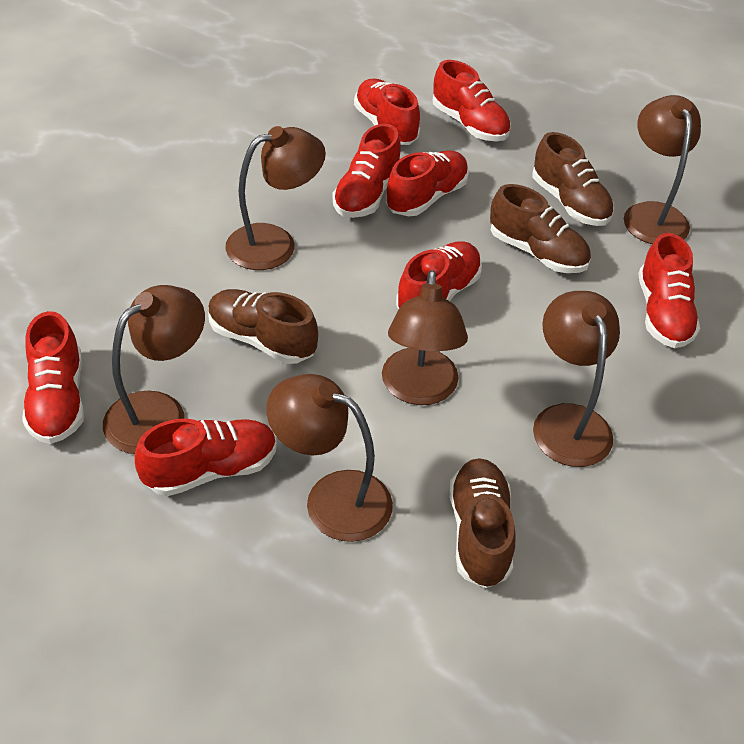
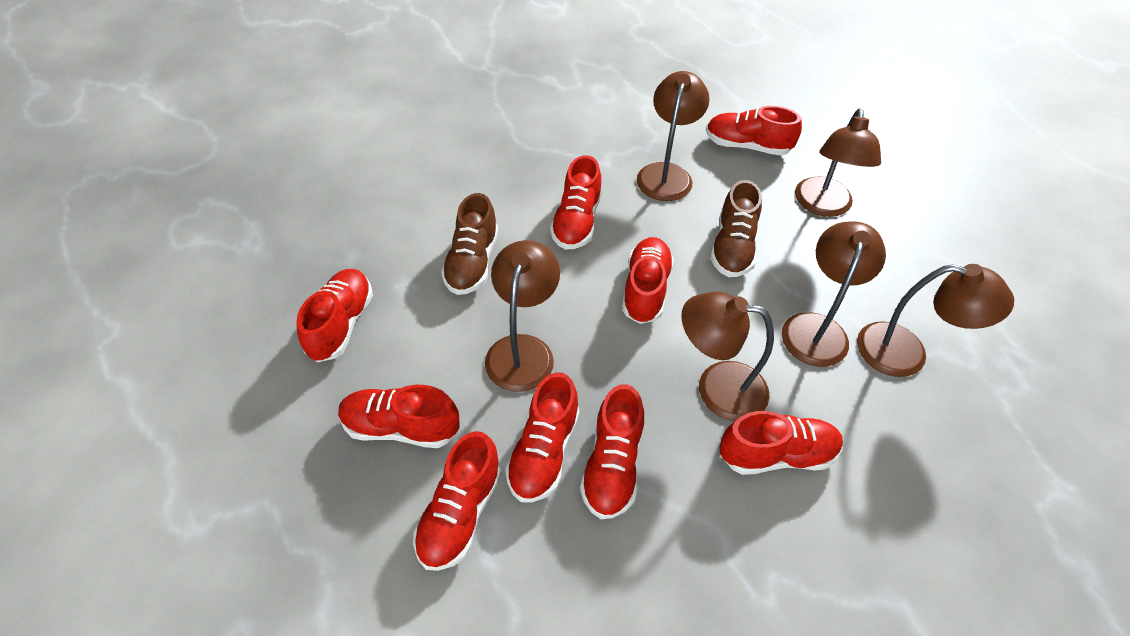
brown shoe: [208,289,318,364] [449,458,515,588] [490,184,591,273] [532,132,614,226] = 4 -> [441,193,498,295] [710,180,762,277] = 2
red shoe: [22,311,84,444] [135,418,277,496] [333,124,401,218] [354,79,420,145] [386,151,469,216] [396,241,482,309] [433,60,511,141] [638,233,700,348] = 8 -> [297,269,373,362] [338,385,459,448] [413,431,502,571] [505,372,579,502] [550,155,602,250] [580,384,644,519] [622,237,674,324] [706,106,802,156] [720,411,843,475] = 9

